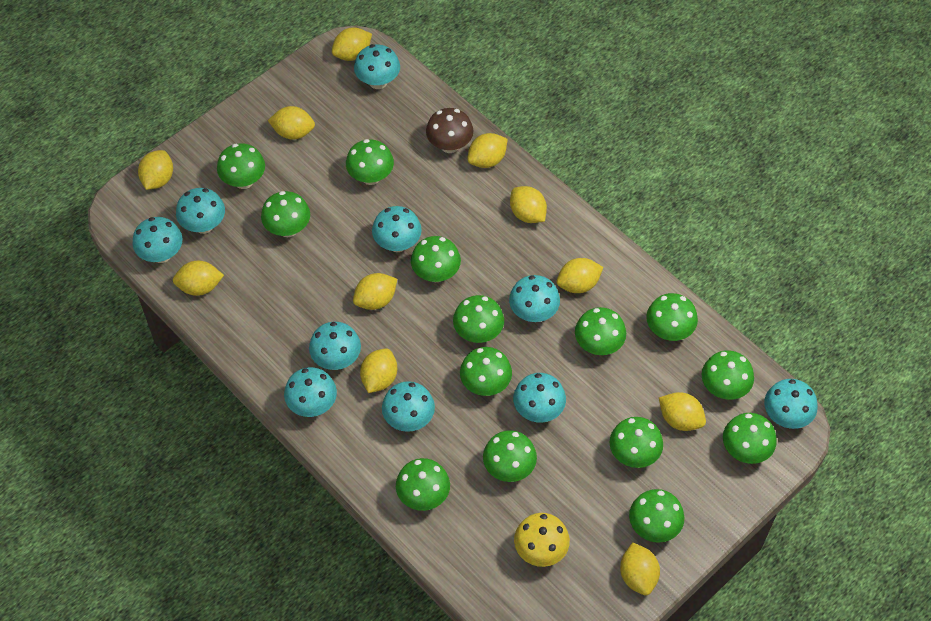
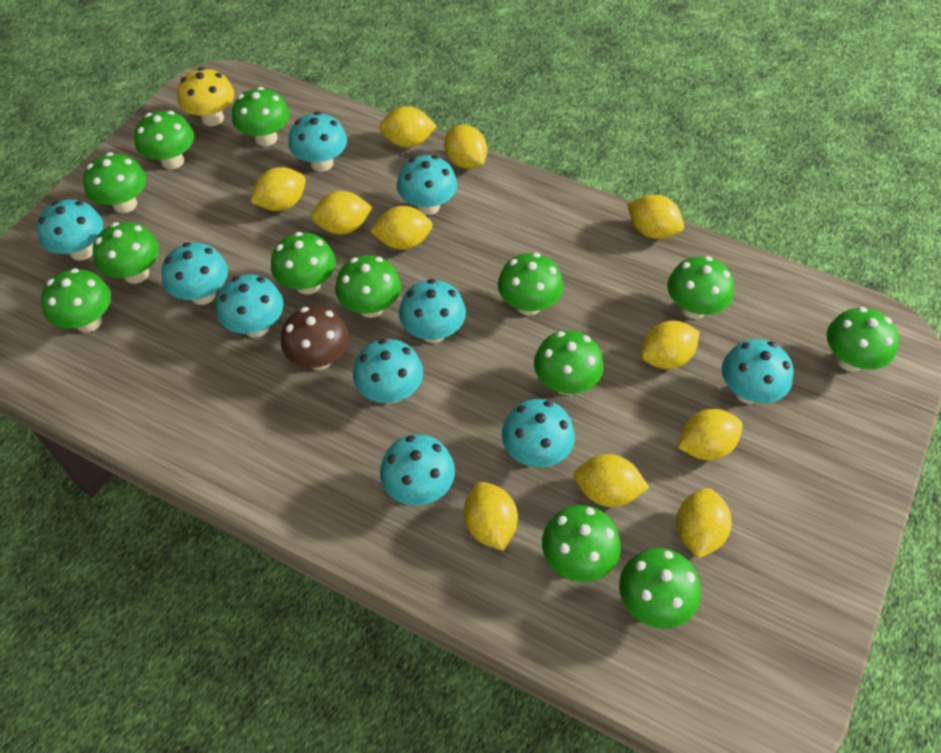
green mushroom: [217,143,265,189] [261,191,310,237] [346,139,394,185] [396,458,450,511] [411,236,461,283] [453,295,504,343] [460,347,512,396] [483,430,537,482] [575,307,626,355] [610,417,663,468] [629,489,684,543] [646,293,698,341] [702,350,754,400] [723,413,777,464] = 14 -> [41,268,111,332] [83,152,146,213] [93,222,159,284] [134,111,194,169] [232,87,290,146] [271,232,336,295] [335,255,401,318] [498,253,563,316] [534,330,604,395] [542,505,621,582] [619,548,701,629] [667,256,734,319] [827,307,899,372] = 13

